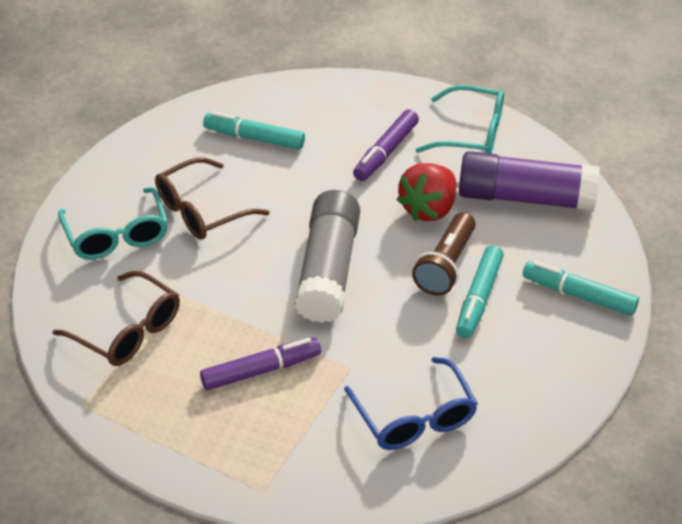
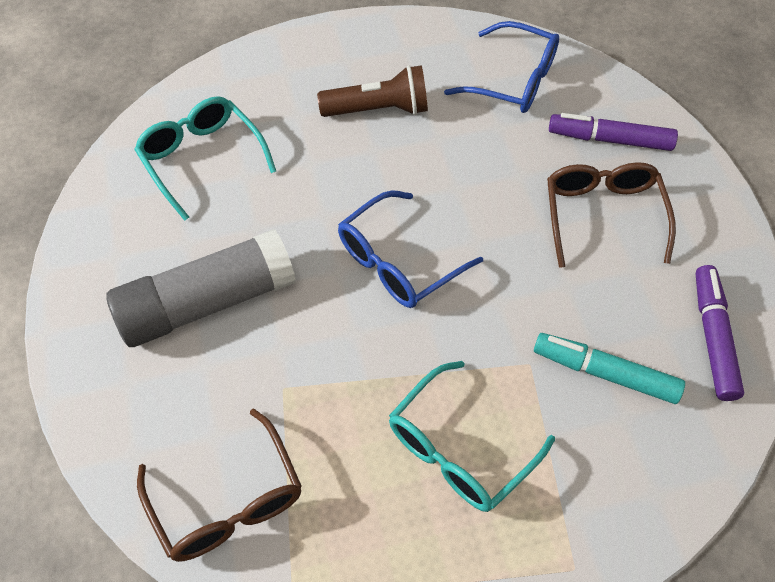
blue glasses: [344,357,478,450] = 1 -> [338,190,483,308] [444,21,559,113] = 2
purple glue stick: [459,151,600,211] = 1 -> none = 0
red strawberry: [397,163,456,221] = 1 -> none = 0
turquoise marker: [203,111,305,150] [456,245,504,338] [523,261,639,316] = 3 -> [534,333,685,404] = 1

